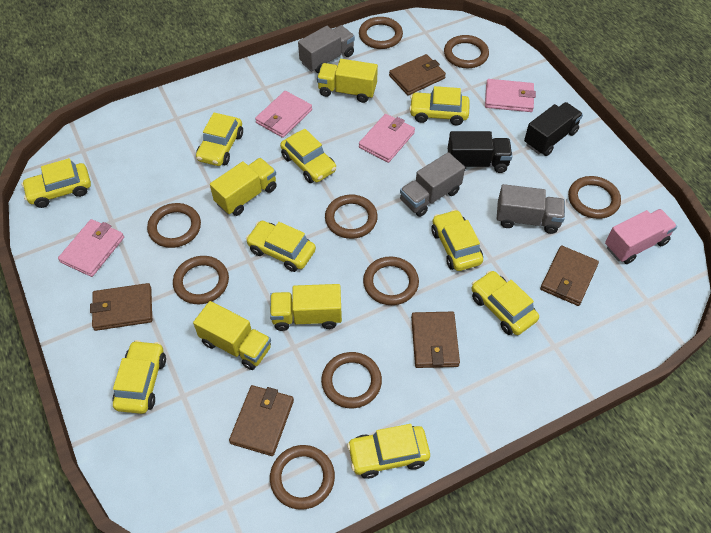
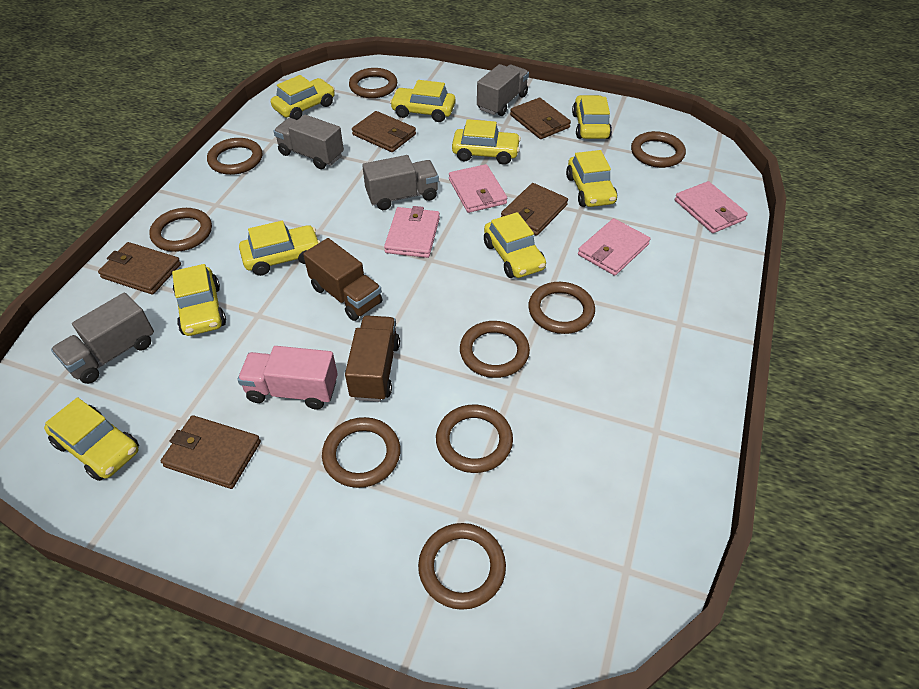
black truck: [448,131,513,173] [524,102,583,156] = 2 -> none = 0
brown truck: none = 0 -> [303,238,383,321] [345,315,400,402] = 2
grey truck: [298,25,355,73] [400,152,465,217] [497,184,565,234] = 3 -> [51,293,154,384] [273,115,344,169] [362,155,439,210] [477,64,529,116] = 4
yellow truck: [193,301,271,370] [210,158,277,216] [270,284,342,331] [317,59,378,103] = 4 -> none = 0

